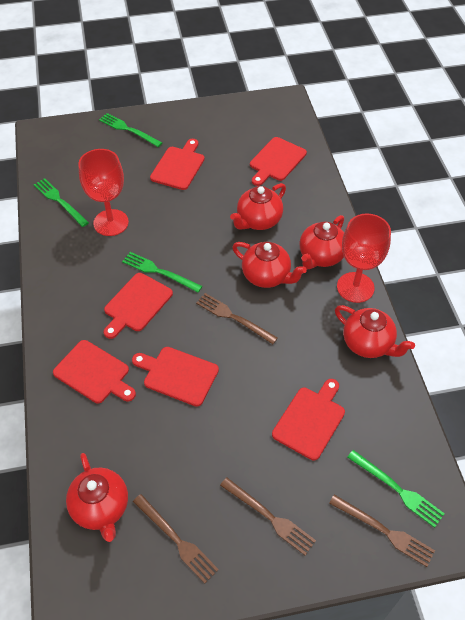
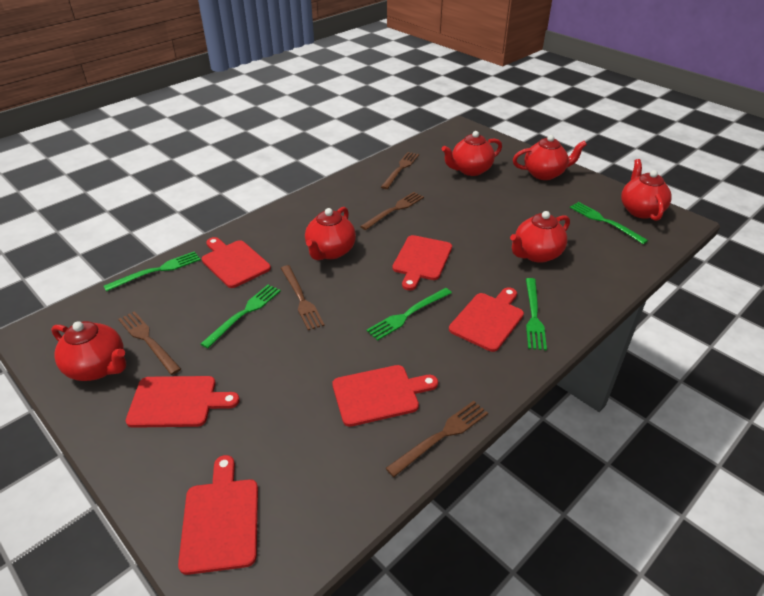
brown fork: [133,494,219,583] [196,293,278,344] [220,477,316,555] [329,494,435,567] = 4 -> [118,311,181,375] [281,265,325,330] [360,192,424,230] [381,152,419,189] [386,401,488,477] = 5
green fork: [34,178,89,227] [99,113,162,147] [122,252,202,292] [347,450,445,528] = 4 -> [104,251,201,292] [201,284,281,348] [366,288,452,341] [526,278,547,350] [570,202,648,244] = 5
red goblet: [78,149,129,236] [337,214,391,303] = 2 -> none = 0
red teapot: [66,453,128,542] [230,183,286,230] [232,242,307,288] [300,215,344,269] [335,305,415,358] = 5 -> [51,321,126,381] [305,207,356,260] [442,131,502,176] [510,211,570,263] [513,135,587,180] [621,159,672,221] = 6

